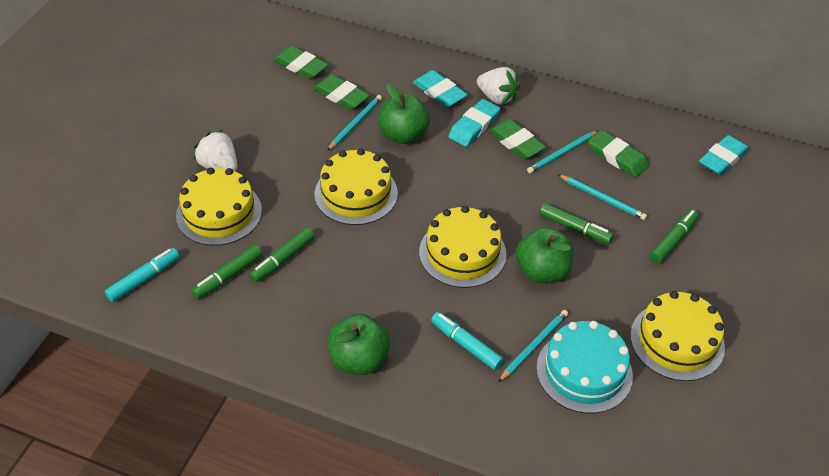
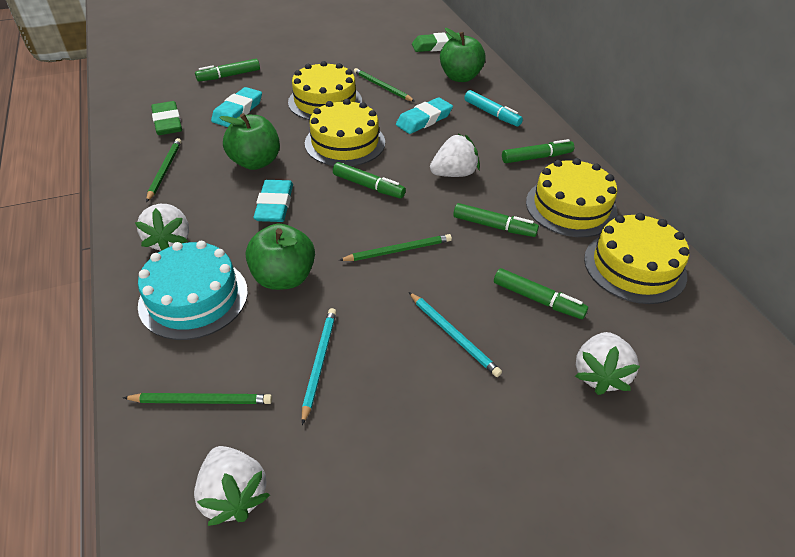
green eraser: [273,46,329,79] [313,74,370,110] [488,119,546,159] [588,130,649,178] = 4 -> [151,101,182,135] [412,32,460,52] = 2
green marker: [191,245,262,299] [249,227,315,283] [539,203,614,244] [650,209,699,264] = 4 -> [195,59,260,82] [333,162,406,198] [453,203,539,237] [494,268,588,319] [502,139,574,163] = 5
green pencil: none = 0 -> [123,393,272,404] [146,138,181,202] [339,234,452,261] [354,68,415,102] = 4
turquoise marker: [105,248,179,302] [431,312,504,370] = 2 -> [464,90,523,126] = 1
turquoise pencil: [327,95,382,151] [498,310,568,382] [527,131,598,173] [558,174,647,220] = 4 -> [302,308,336,425] [409,292,502,377] = 2
white strawberry: [194,130,238,171] [477,67,520,105] = 2 -> [135,204,189,251] [194,446,270,526] [430,134,480,177] [575,332,640,395] = 4

